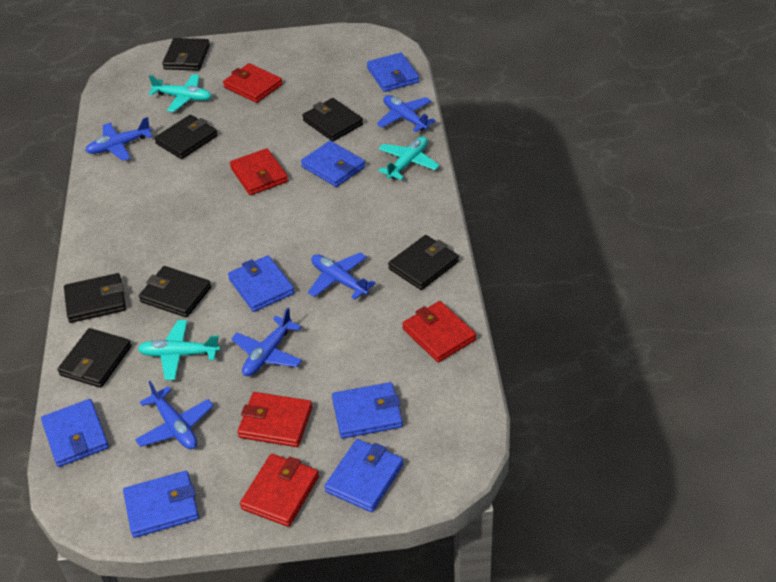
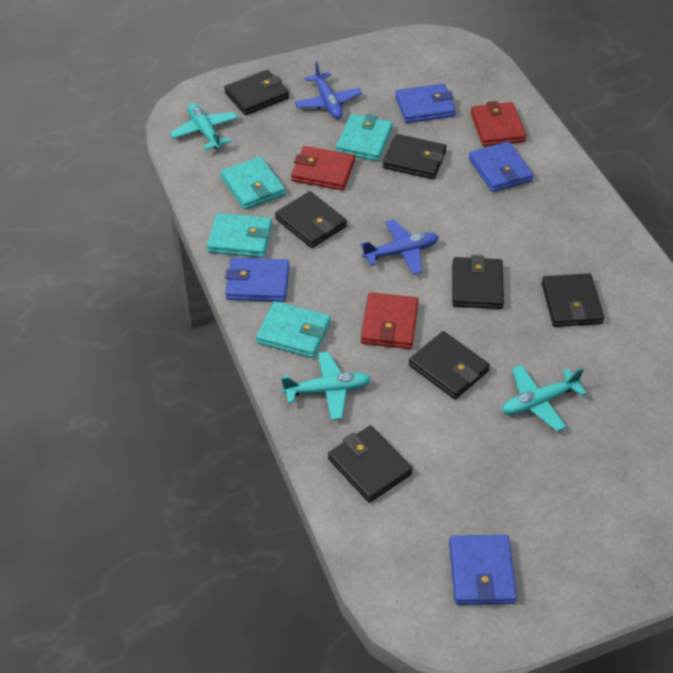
blue plane: [85,117,152,161] [135,381,214,449] [231,308,302,376] [308,252,376,300] [377,95,436,132] = 5 -> [294,62,362,119] [360,220,439,275] = 2
blue wallet: [41,399,109,467] [123,471,199,538] [228,255,295,312] [301,141,365,187] [324,439,403,512] [332,382,403,439] [367,52,419,92] = 7 -> [225,258,289,302] [395,84,456,123] [449,535,517,605] [469,141,533,192] = 4
red wallet: [223,63,283,103] [230,148,288,195] [237,392,312,447] [240,454,319,527] [402,301,476,362] = 5 -> [291,146,355,190] [361,292,418,349] [471,101,526,146] = 3
turquoise wallet: none = 0 -> [207,213,272,258] [221,156,285,210] [256,301,331,358] [336,114,393,161] = 4

